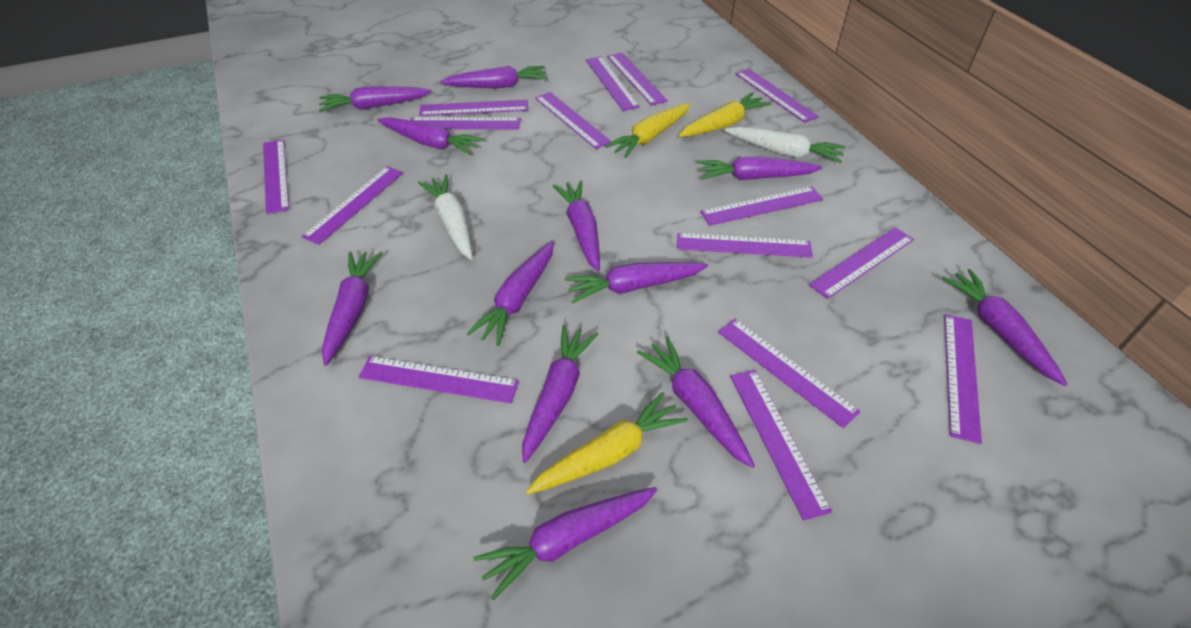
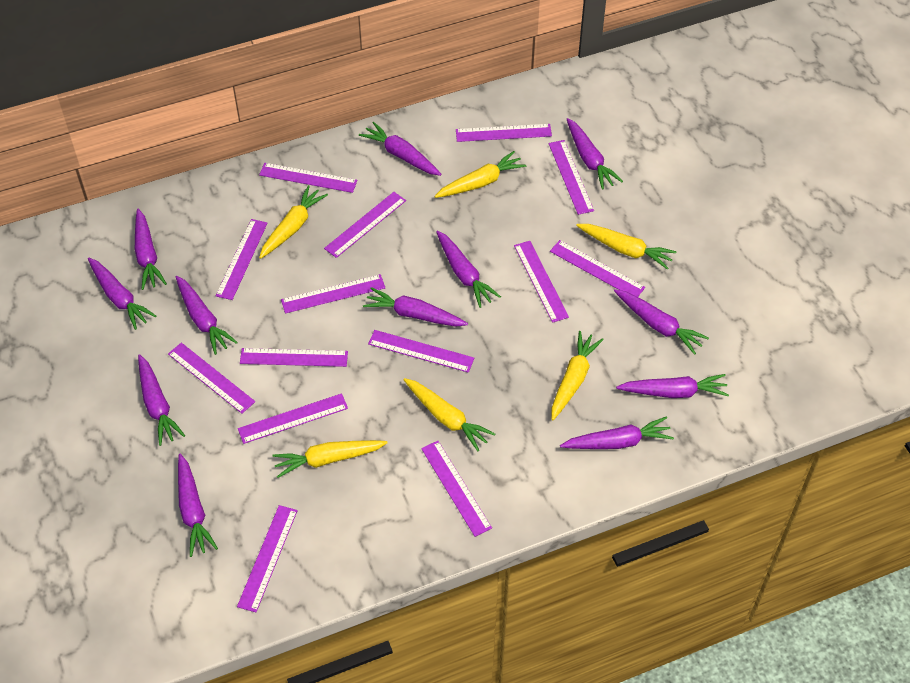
purple ruler: [263,139,289,214] [302,166,403,245] [359,356,519,403] [410,117,521,129] [419,100,528,116] [535,92,612,149] [586,56,640,111] [607,53,668,105] [677,233,813,258] [700,186,823,226] [718,319,860,428] [730,370,832,521] [736,69,819,123] [809,227,914,299] [944,315,982,444] = 15 -> [168,343,255,414] [216,219,267,300] [237,505,298,612] [238,393,348,444] [240,348,348,367] [259,163,357,193] [281,274,385,314] [324,192,406,258] [368,330,474,373] [421,441,492,537] [456,124,552,142] [514,241,569,323] [549,140,594,215] [550,240,645,297] = 14
white carrot: [418,174,473,260] [725,127,845,163] = 2 -> none = 0
yellow carrot: [526,392,688,495] [605,103,690,158] [678,92,771,137] = 3 -> [259,185,328,259] [272,440,387,478] [403,378,495,451] [434,151,526,198] [551,331,604,420] [576,224,677,270] = 6

